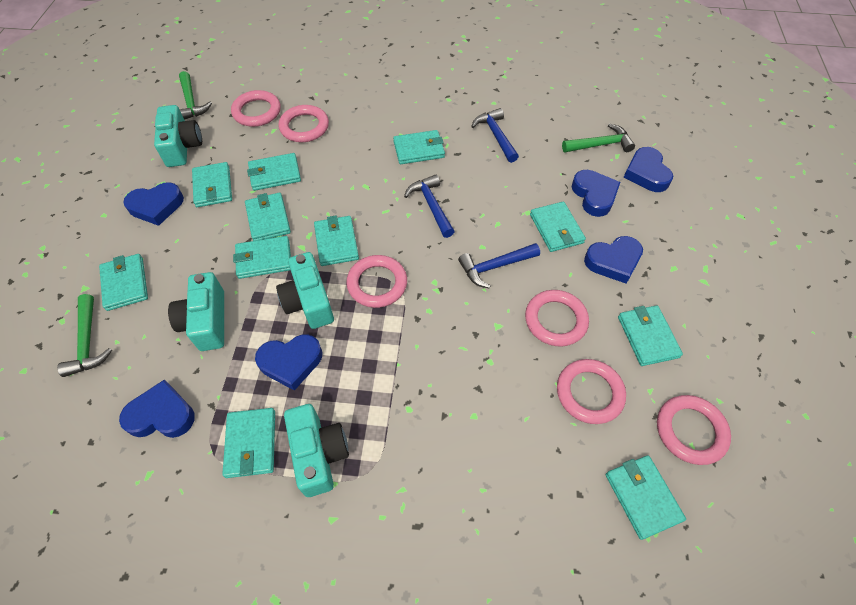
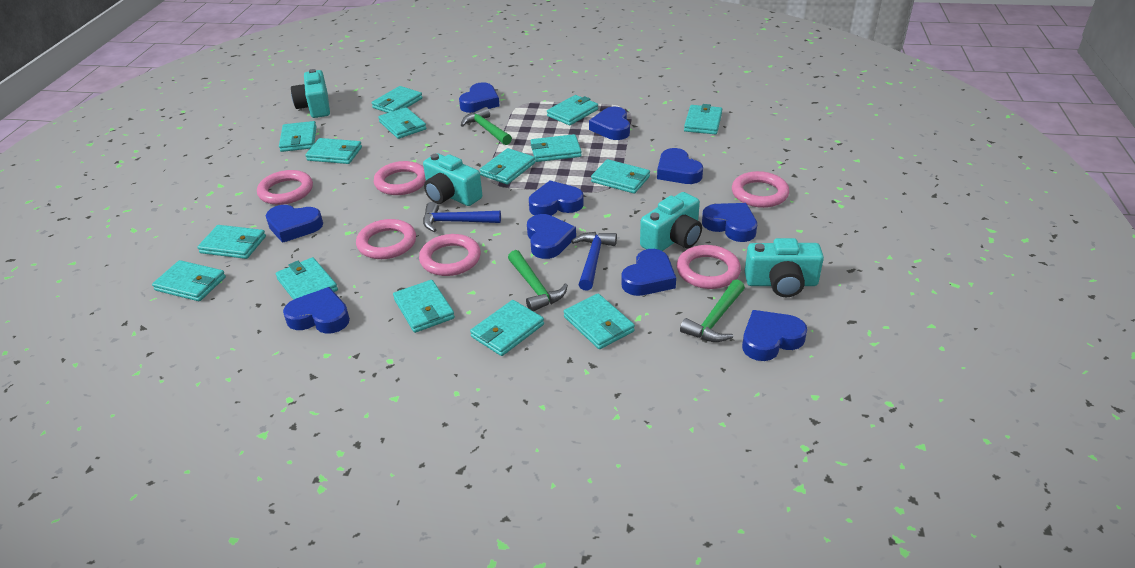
blue hammer: [404,174,455,238] [458,243,540,289] [471,108,519,163] = 3 -> [423,202,501,232] [571,232,617,291] = 2
blue heart: [119,380,195,438] [123,182,184,226] [255,334,323,391] [571,170,620,217] [584,236,643,284] [624,147,673,192] = 6 -> [266,205,323,243] [283,287,350,334] [459,82,500,113] [527,214,576,259] [529,181,584,216] [589,107,630,140] [621,249,676,296] [657,148,703,184] [702,203,757,242] [742,310,807,361] = 10
turquoise wallet: [99,254,148,311] [192,162,232,207] [222,408,275,478] [233,236,291,279] [245,193,291,241] [247,153,301,191] [314,216,359,266] [393,130,445,164] [530,201,586,252] [606,455,686,540] [618,305,683,366] = 11 -> [152,260,226,301] [197,225,266,259] [276,257,338,300] [279,121,317,152] [305,138,362,164] [371,86,423,113] [378,107,427,139] [393,280,455,333] [470,300,544,356] [480,148,535,185] [531,134,582,162] [547,95,598,125] [564,294,635,349] [591,159,650,194] [684,104,722,135] = 15

